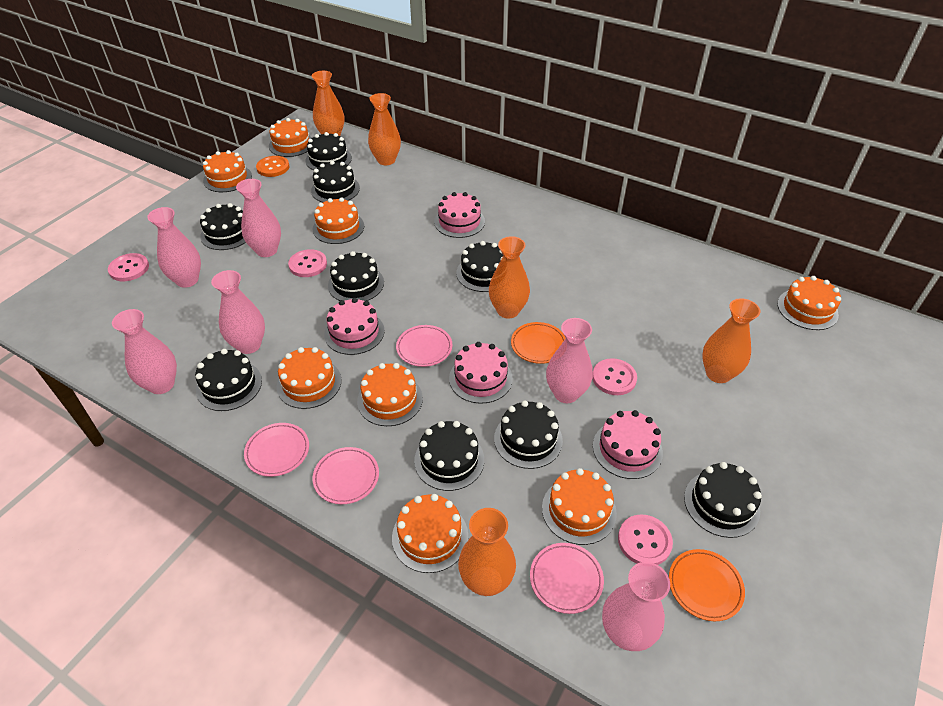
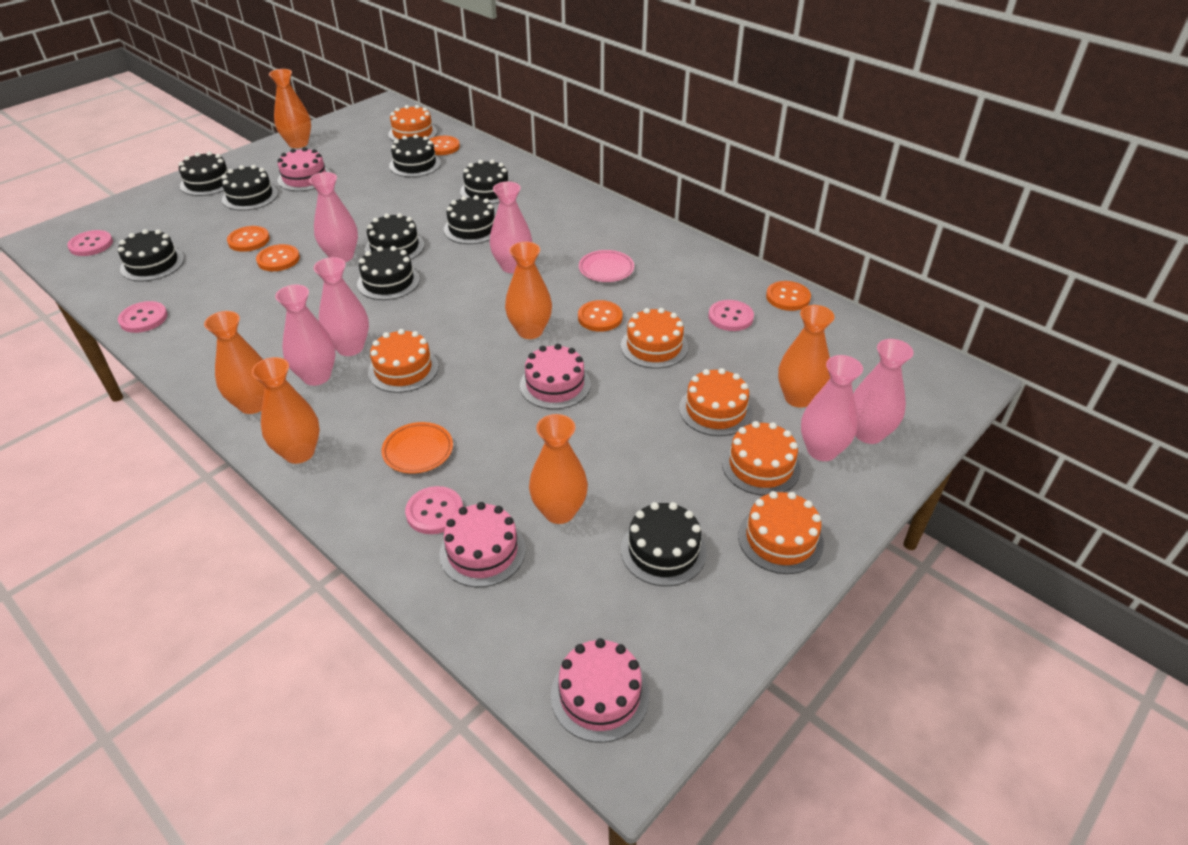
orange button: [256,156,290,177] = 1 -> [227,226,270,252] [256,244,300,271] [429,136,460,155] [578,300,623,332] [766,281,811,311] = 5
orange cake: [203,150,252,192] [269,118,312,157] [277,347,341,409] [313,197,364,244] [357,363,423,426] [392,494,468,573] [542,468,617,545] [777,276,841,330] = 8 -> [368,329,438,393] [388,105,437,141] [621,308,688,369] [679,368,753,436] [722,421,801,496] [738,491,824,574] = 6
orange plate: [511,322,566,364] [669,549,745,621] = 2 -> [382,422,453,474] = 1
orange vase: [312,71,344,136] [368,93,401,165] [458,508,516,596] [489,236,530,318] [702,298,760,383] = 5 -> [204,311,265,414] [252,357,320,464] [269,69,311,148] [505,242,552,339] [529,414,588,524] [778,305,835,408] = 6
pink plate: [244,423,309,477] [312,447,379,504] [396,325,452,367] [530,543,604,614] = 4 -> [579,250,634,282] = 1

